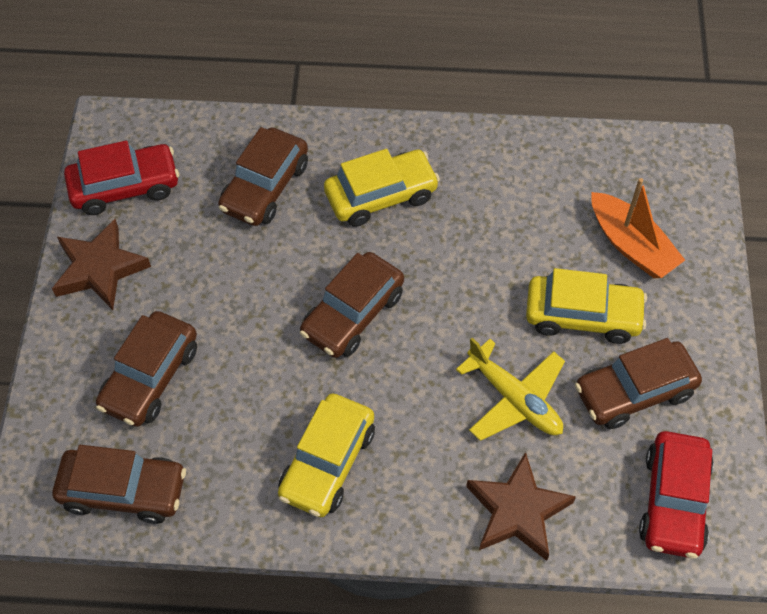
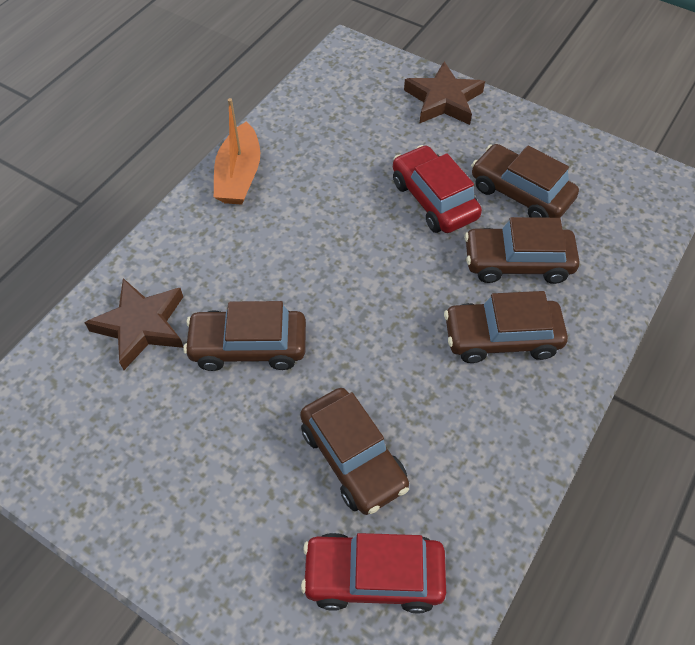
yellow car: [278,393,375,517] [324,149,440,227] [526,268,647,344] = 3 -> none = 0
yellow plane: [456,338,565,441] = 1 -> none = 0

